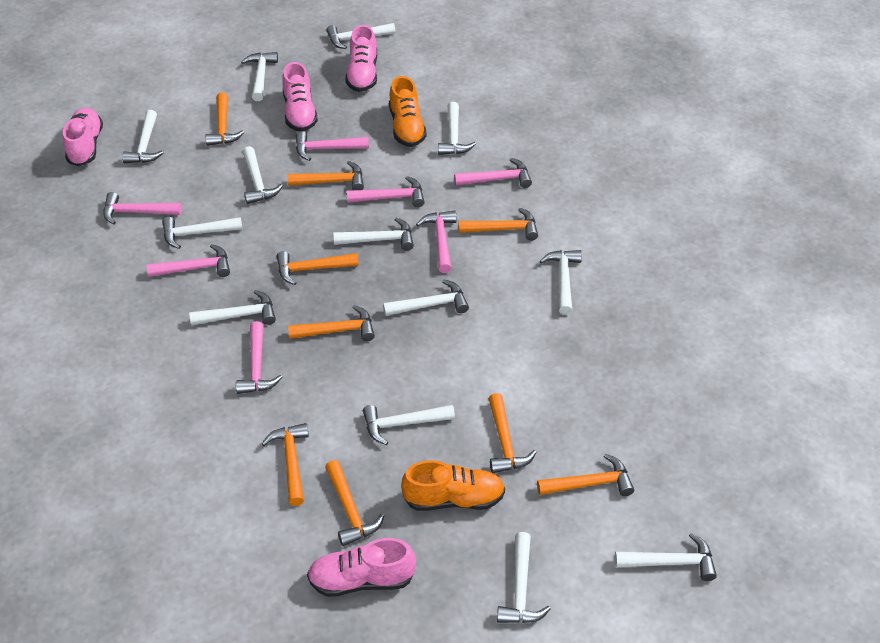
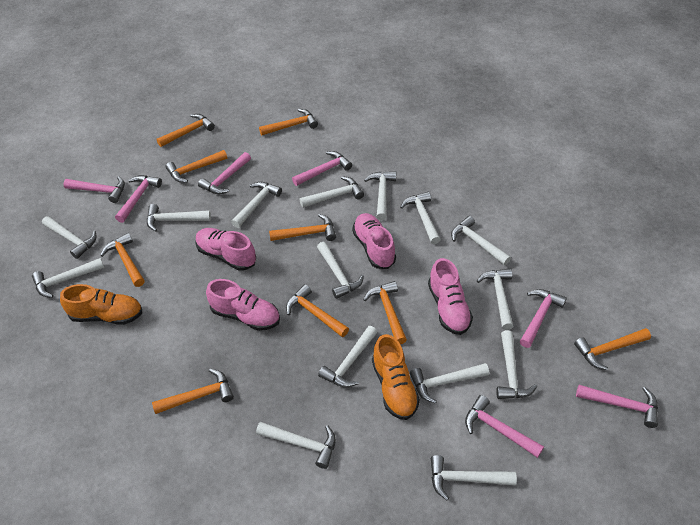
white hammer: [122,110,163,163] [162,217,242,249] [189,290,276,326] [241,52,278,101] [243,146,283,204] [326,23,396,49] [334,218,414,251] [363,405,455,445] [383,280,469,316] [438,102,476,155] [497,532,551,623] [540,250,582,315] [615,533,717,581] = 13 -> [32,258,104,298] [42,216,96,259] [147,204,211,232] [231,182,282,228] [256,422,336,469] [299,176,364,208] [317,242,364,299] [318,326,377,388] [364,171,396,220] [400,192,441,244] [410,363,489,404] [431,455,517,500] [451,216,511,265] [477,268,514,330] [496,330,537,399] = 15

